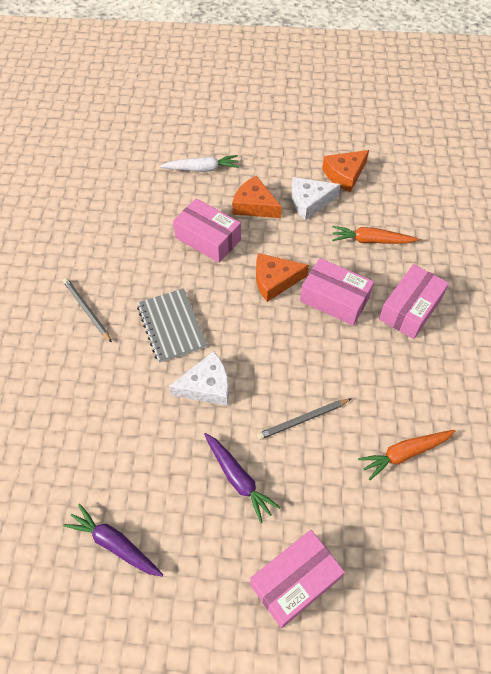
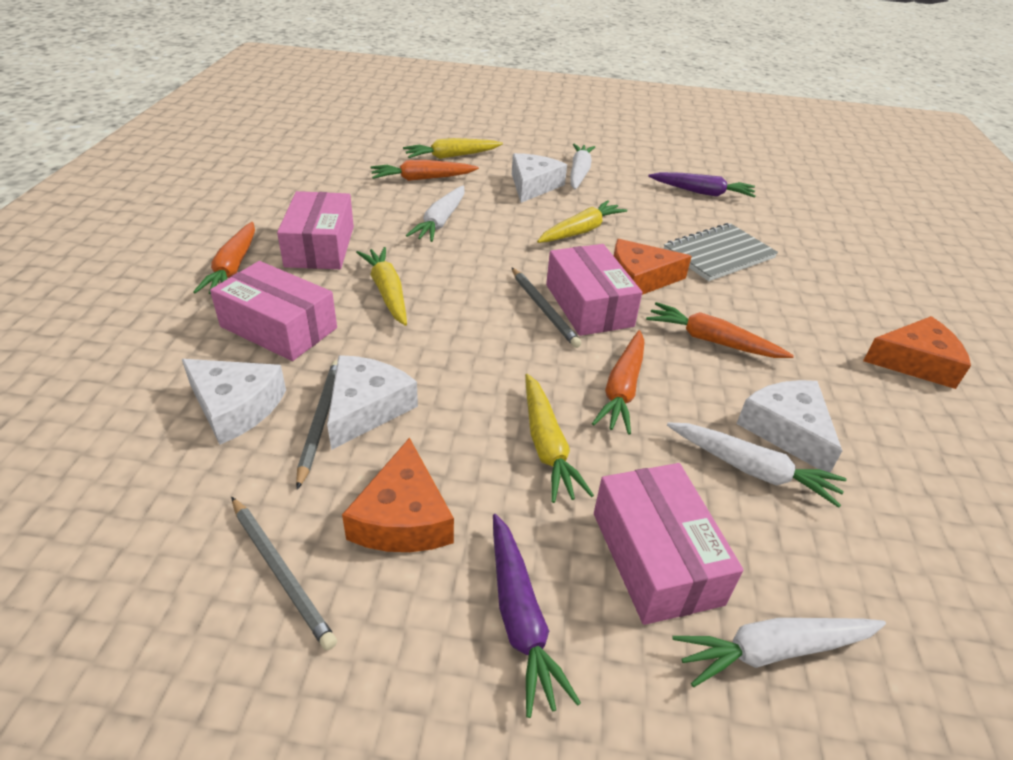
grey pencil: [63,278,112,343] [257,399,351,440] = 2 -> [231,497,337,650] [296,360,338,490] [511,267,581,348] = 3
orange carrot: [332,226,419,244] [358,430,456,480] = 2 -> [193,222,255,294] [370,160,479,181] [592,330,645,435] [646,302,794,358] = 4
white carrot: [160,155,239,172] = 1 -> [406,186,465,242] [570,144,595,190] [667,422,847,508] [672,618,886,687] = 4
white cheese: [169,351,229,406] [291,177,341,220] = 2 -> [182,359,286,445] [327,355,418,450] [512,153,567,203] [736,380,842,473] = 4
yellow carrot: none = 0 -> [356,247,407,326] [403,138,503,159] [525,374,594,503] [537,200,627,243] = 4

